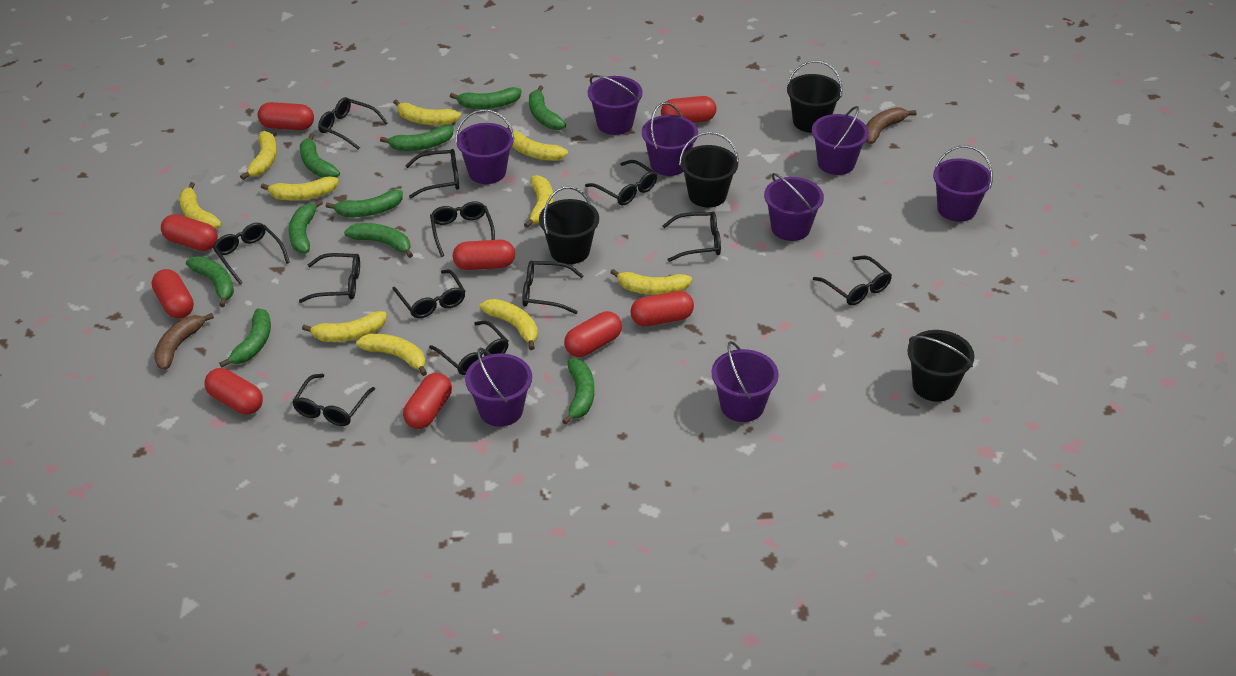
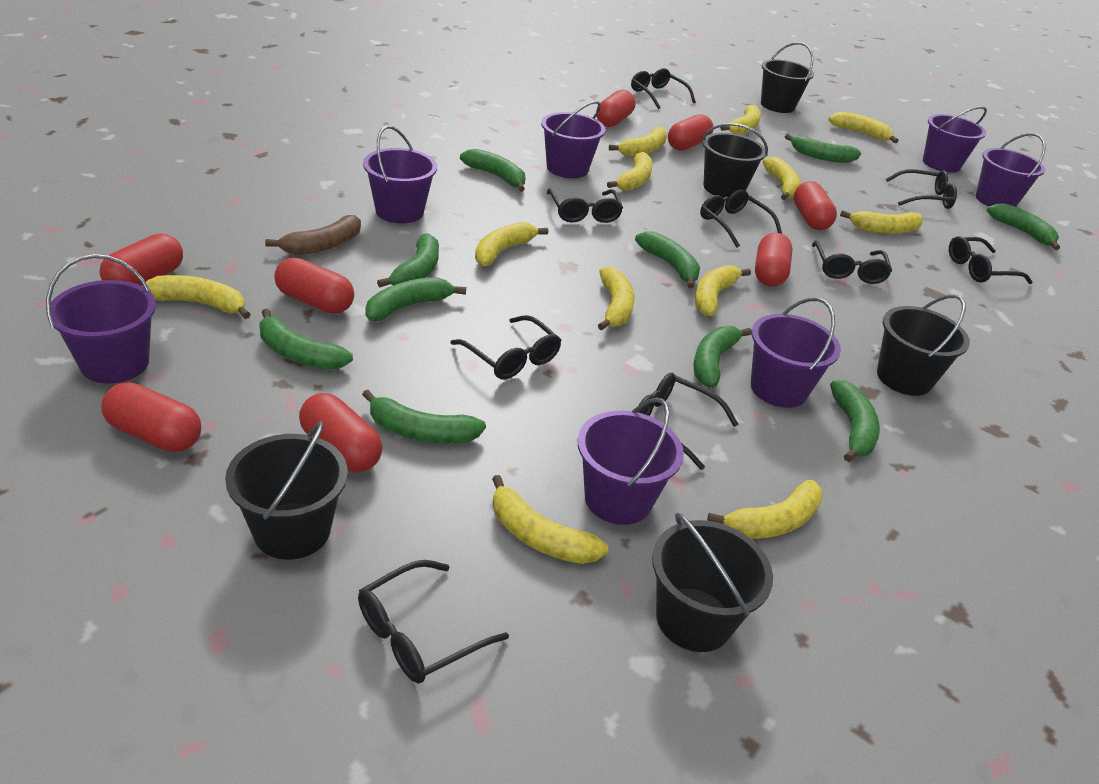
black bucket: [539,186,599,264] [679,132,739,207] [787,60,843,133] [907,330,974,402] = 4 -> [225,421,348,560] [652,513,773,652] [702,123,768,198] [761,42,814,113] [877,295,970,396] = 5
black glasses: [213,223,290,285] [292,374,375,426] [299,253,360,303] [318,97,388,150] [392,270,465,318] [405,149,459,198] [429,321,508,375] [430,201,495,257] [522,260,584,314] [585,160,657,206] [662,212,721,262] [813,256,892,305] = 12 -> [358,560,509,683] [450,315,561,379] [547,188,623,223] [631,68,696,109] [637,373,739,470] [700,190,782,248] [812,241,892,284] [886,169,957,209] [949,236,1033,284] = 9
brown banana: [154,313,214,370] [866,107,916,144] = 2 -> [265,215,361,255] = 1
purple bucket: [455,109,514,184] [465,348,532,427] [588,75,643,135] [642,102,698,176] [712,341,779,422] [764,173,824,241] [812,106,869,175] [933,145,993,222] = 8 -> [46,254,156,383] [363,126,437,223] [541,101,606,178] [578,397,684,525] [751,297,841,408] [923,106,987,173] [976,133,1046,207] = 7
red capsule: [151,269,194,319] [161,214,218,251] [204,368,263,415] [258,102,314,130] [403,373,452,429] [453,240,515,270] [564,311,622,357] [630,291,694,326] [661,96,717,123] = 9 -> [99,233,183,286] [101,382,201,452] [274,258,354,314] [299,393,383,472] [596,90,636,127] [668,114,713,151] [755,233,792,287] [793,181,837,230] = 8
yellow banana: [179,182,222,229] [240,131,277,180] [261,176,339,200] [302,311,387,342] [356,333,427,376] [393,100,461,125] [480,299,538,350] [507,127,568,161] [524,175,553,228] [610,269,692,295] = 10 -> [142,275,251,319] [475,222,548,266] [492,475,609,564] [598,267,635,330] [607,152,653,191] [609,127,667,157] [695,265,751,316] [707,480,823,539] [720,105,761,135] [763,157,801,200] [828,112,899,143] [840,210,924,234] = 12

